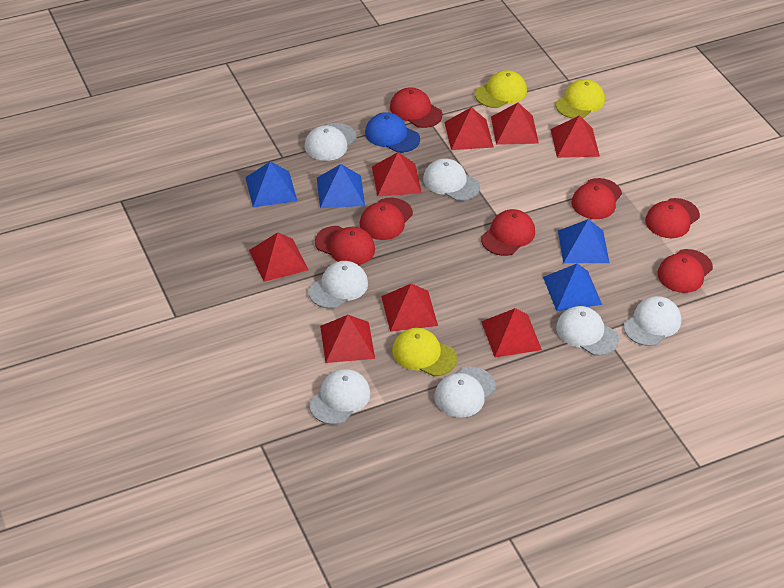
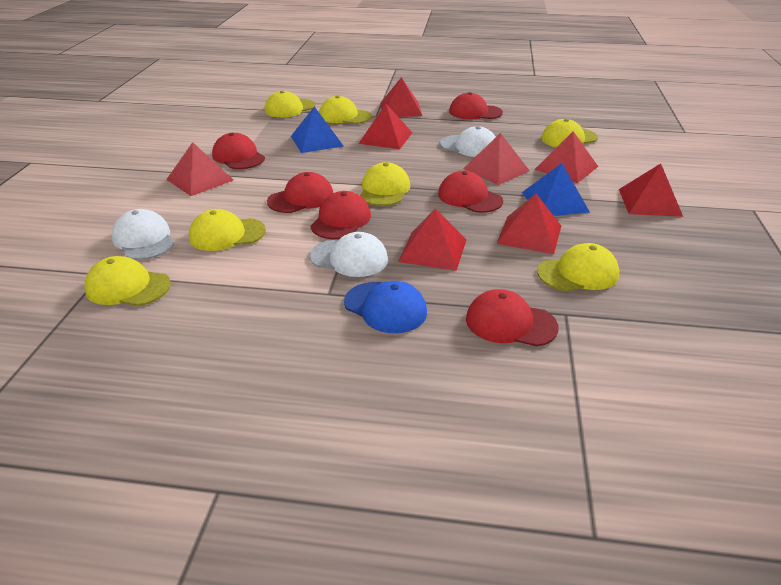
blue pyramid: [245,161,297,207] [317,164,365,208] [543,263,602,311] [558,219,610,263] = 4 -> [291,106,344,153] [522,163,590,216] = 2
red cap: [315,226,375,265] [359,198,413,240] [390,87,443,128] [481,209,535,256] [571,178,622,219] [645,198,700,238] [657,249,713,293] = 7 -> [212,133,265,169] [267,172,333,213] [310,191,371,239] [438,171,503,213] [449,92,503,119] [466,289,559,347] = 6
white cap: [305,123,357,161] [308,261,368,309] [309,369,370,425] [423,158,480,201] [434,367,496,418] [556,306,619,356] [624,296,681,346] = 7 -> [112,209,174,260] [310,232,388,277] [440,126,496,157] = 3
yellow cap: [392,328,457,376] [475,70,527,108] [555,79,605,119] = 3 -> [84,256,171,306] [189,209,266,251] [265,91,315,118] [319,96,372,124] [360,162,410,206] [537,243,619,291] [541,119,598,148] = 7

